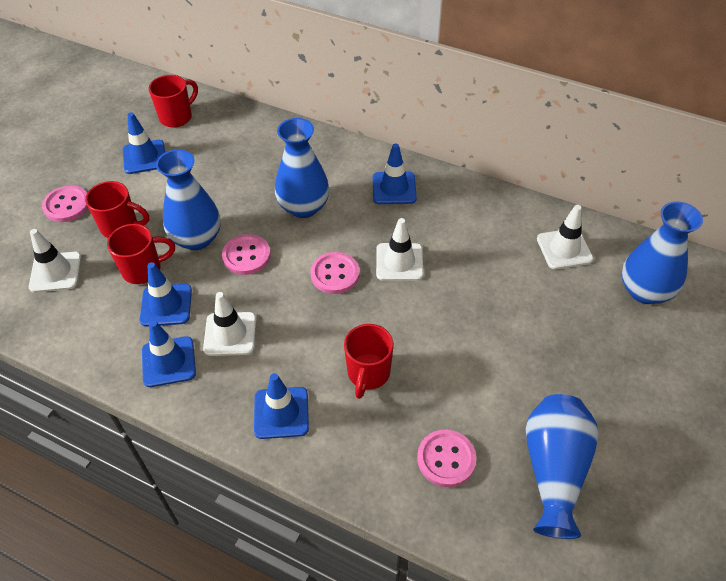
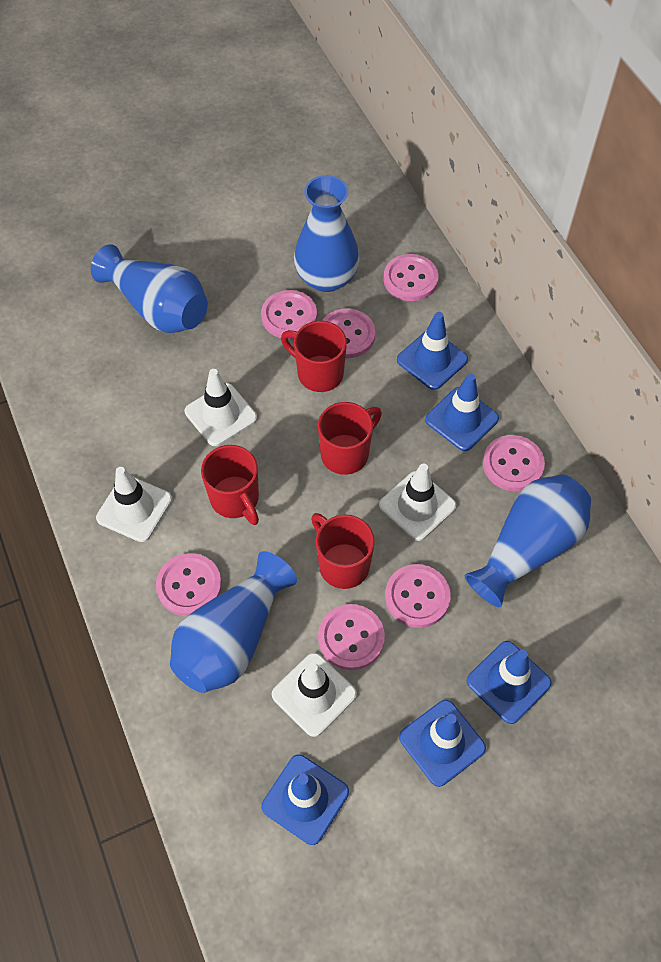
pink button: [42,186,88,222] [222,234,271,275] [310,252,360,294] [417,430,477,487] = 4 -> [156,553,222,616] [261,290,317,339] [318,604,385,670] [322,308,375,358] [383,254,439,301] [385,564,451,628] [483,435,545,491] = 7

